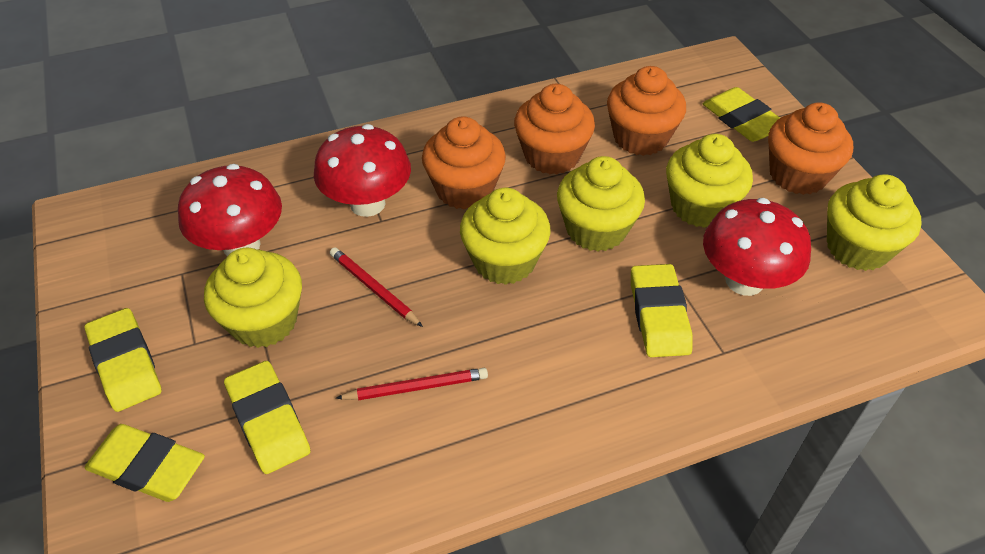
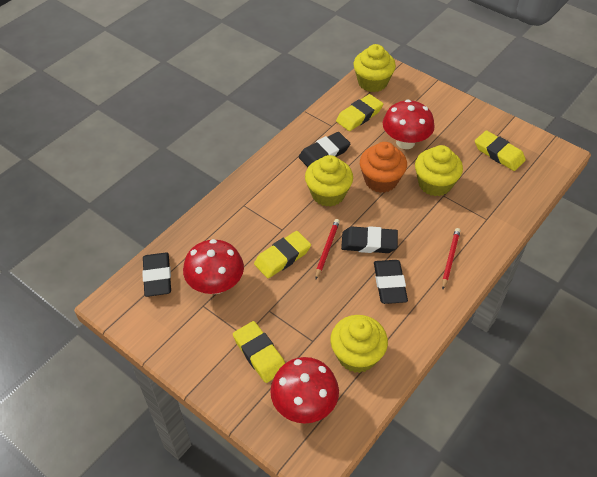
black eraser: none = 0 -> [142,252,171,297] [299,132,350,167] [341,226,398,253] [374,260,408,304] = 4
orange cupcake: [422,117,506,210] [514,84,595,174] [607,66,686,156] [768,103,853,195] = 4 -> [360,142,407,193] = 1
yellow cupcake: [204,248,302,348] [460,188,551,285] [557,156,645,252] [666,134,753,228] [827,174,922,271] = 5 -> [305,155,353,207] [330,315,388,373] [354,44,396,92] [415,145,463,196] = 4
yellow eraser: [84,308,162,412] [85,424,205,502] [224,361,311,474] [631,264,692,357] [703,87,780,142] = 5 -> [233,321,285,383] [254,231,311,278] [336,94,383,131] [475,130,526,171] = 4

